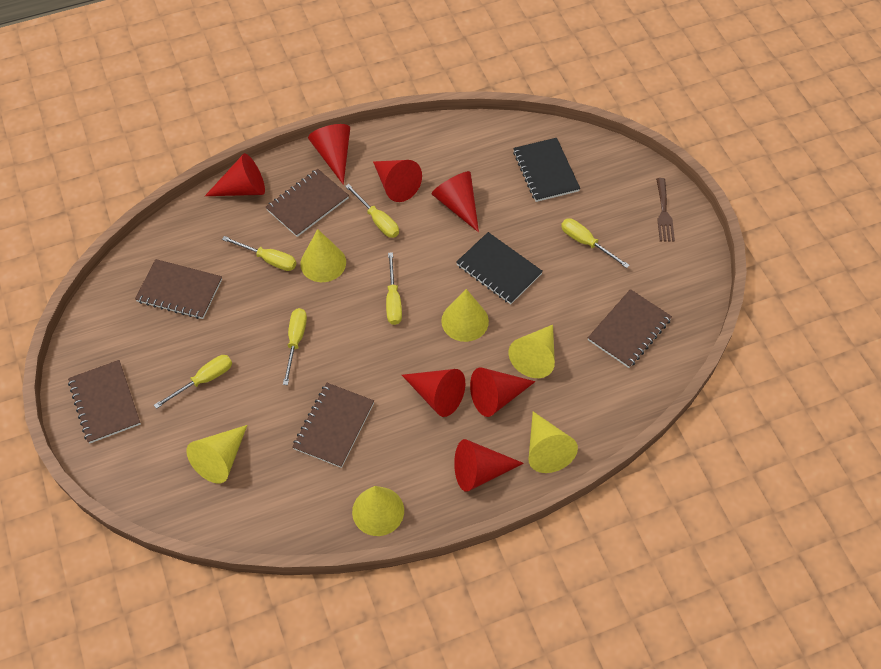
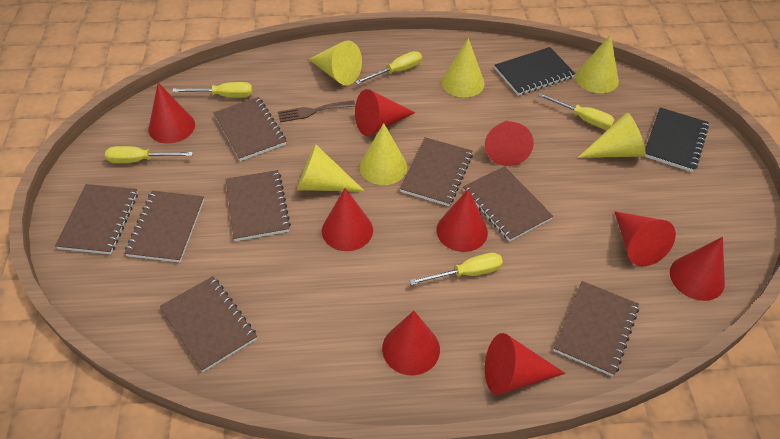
brown notebook: [68,360,141,444] [135,259,222,319] [266,169,349,237] [293,383,374,468] [588,289,672,368] = 5 -> [55,184,138,254] [124,191,204,262] [160,276,257,372] [213,97,286,161] [225,170,291,241] [399,137,473,206] [463,166,553,242] [554,281,639,376] = 8
red cone: [205,153,265,196] [308,124,350,185] [373,160,422,202] [402,369,465,417] [432,171,479,232] [454,439,524,492] [470,367,536,417] = 7 -> [149,83,195,144] [322,188,373,251] [355,89,415,136] [382,311,440,375] [437,188,488,252] [485,120,534,166] [485,333,565,395] [614,211,676,266] [670,237,725,301] = 9
yellow screwdriver: [154,355,232,409] [222,236,297,271] [283,308,307,385] [345,184,399,238] [386,252,402,325] [561,218,630,268] = 6 -> [105,146,193,163] [172,82,253,97] [355,51,422,85] [410,253,503,285] [538,93,615,129] = 5

